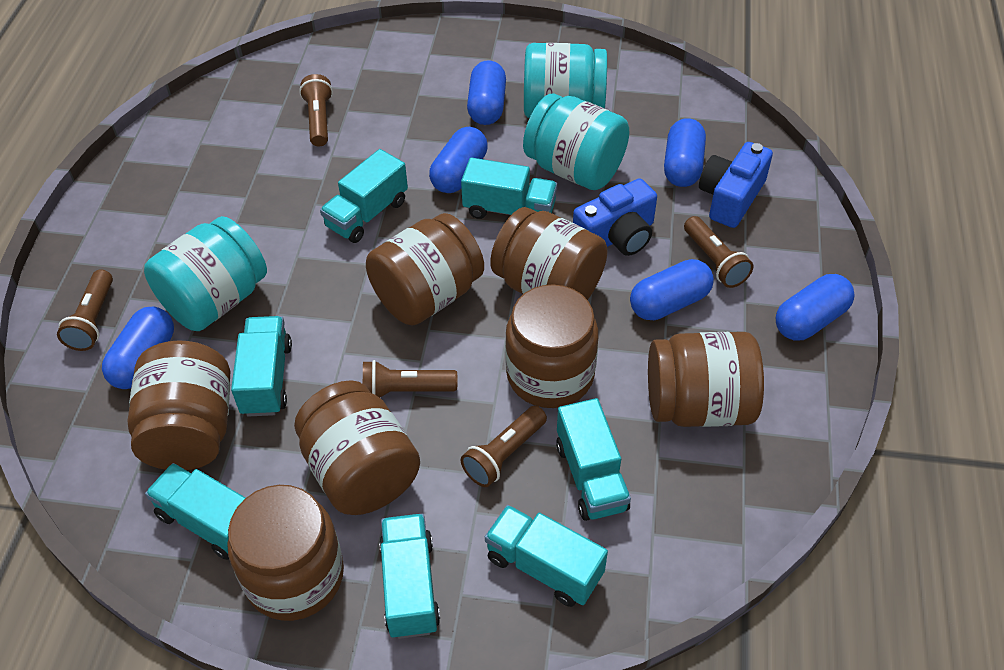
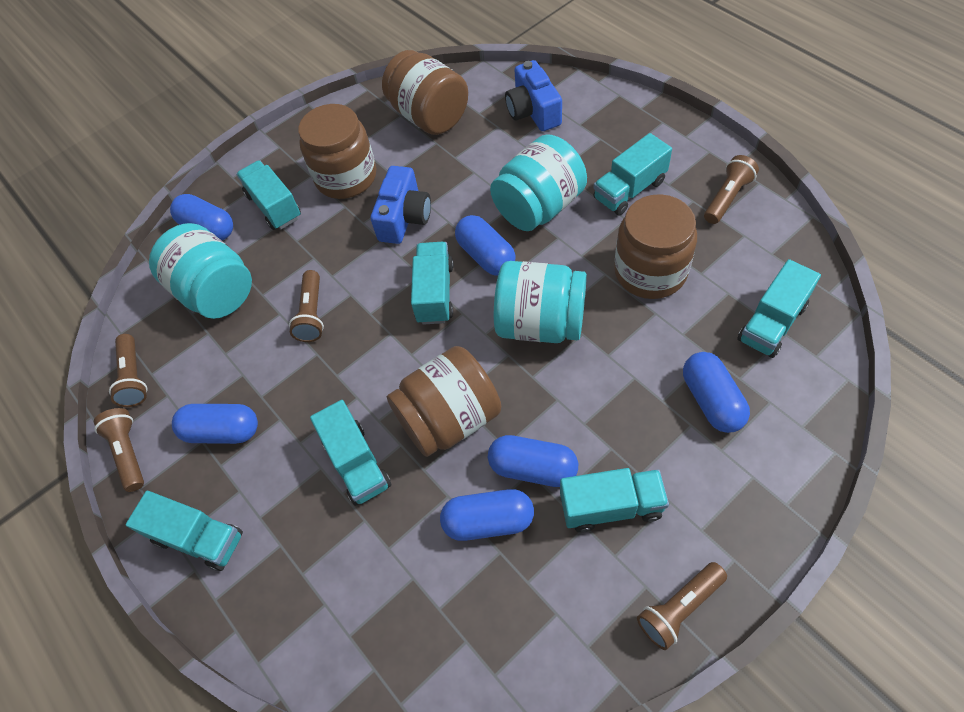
brown jar: [128,340,230,470] [227,485,344,621] [294,380,420,515] [366,213,484,326] [490,207,608,300] [505,285,599,408] [648,332,764,427] = 7 -> [298,104,376,199] [382,50,468,135] [387,346,501,457] [614,194,697,299] = 4

